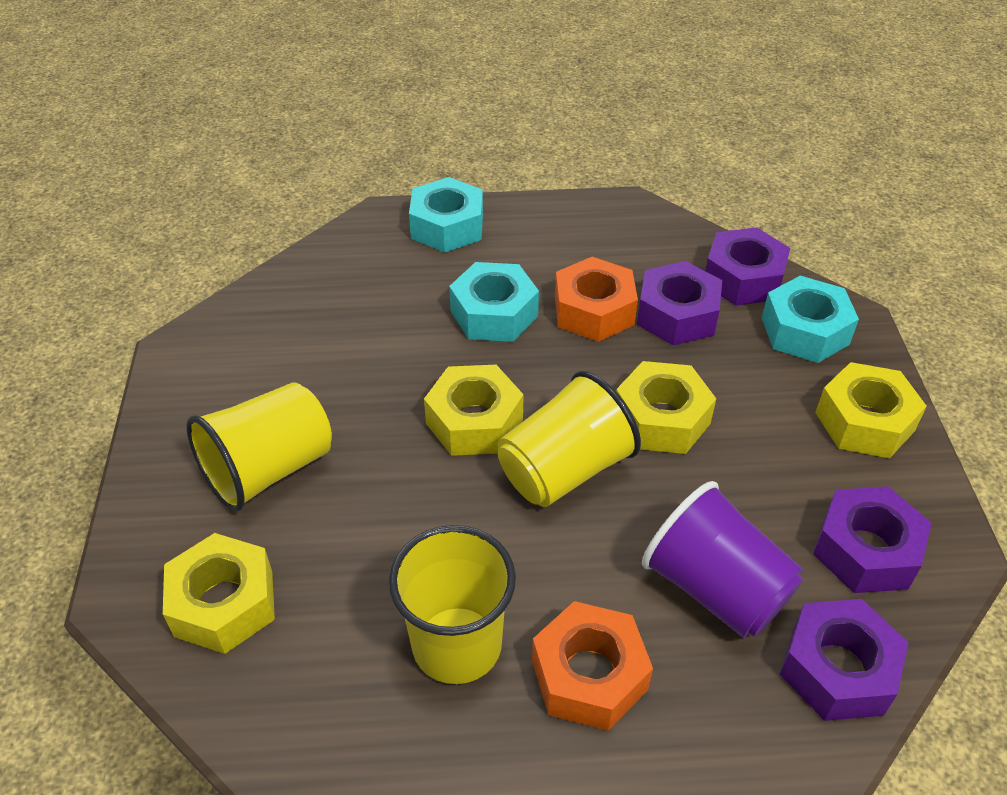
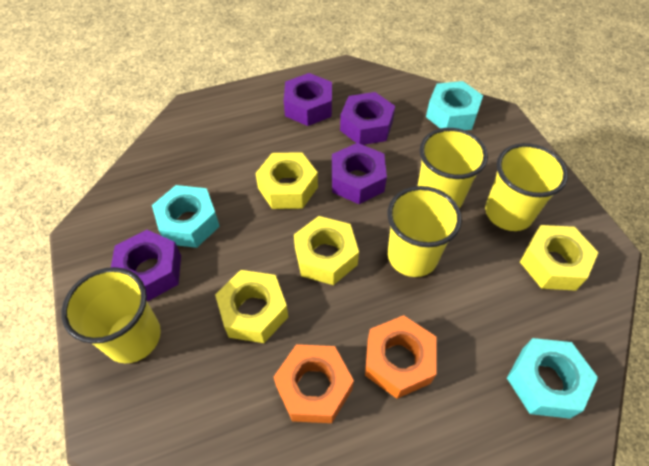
purple cup: [642,481,803,638] = 1 -> none = 0
yellow cup: [186,382,332,512] [389,525,516,684] [498,371,641,507] = 3 -> [61,267,161,363] [387,186,462,277] [418,128,488,208] [485,143,568,231] = 4

